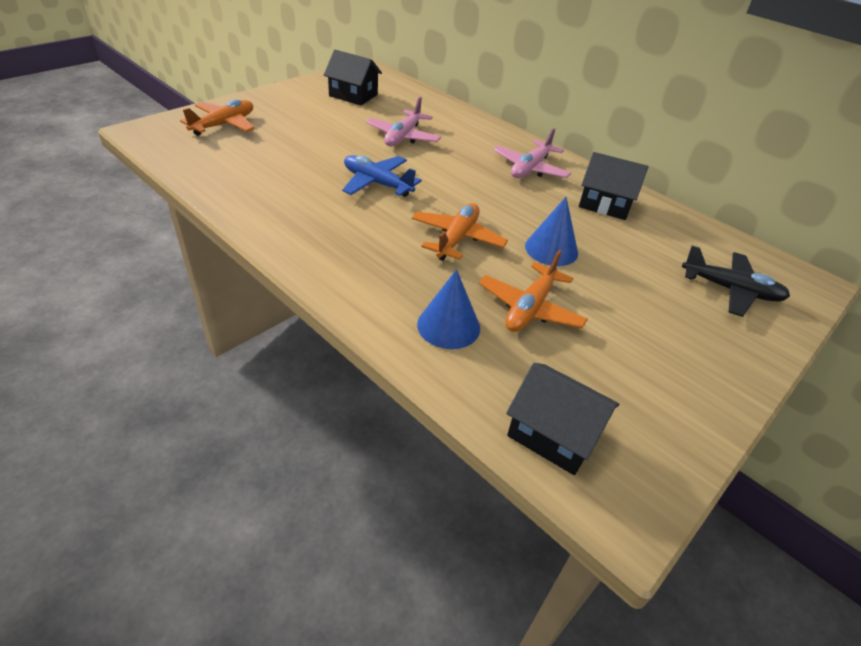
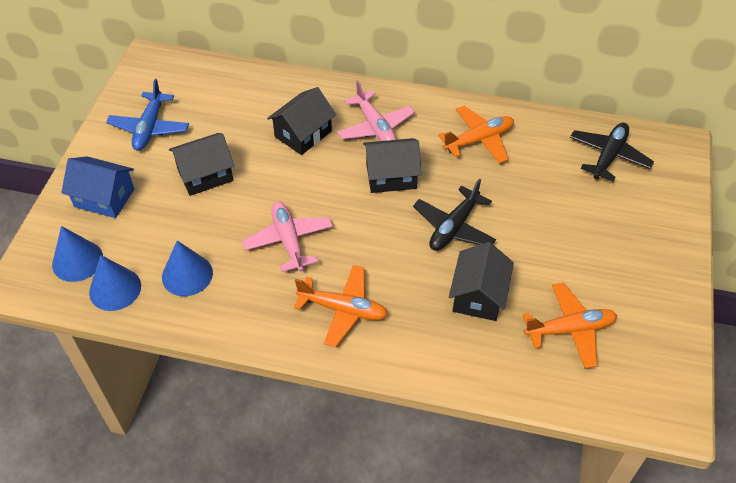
black house: [324,50,382,105] [506,363,619,475] [579,152,649,220] = 3 -> [169,133,235,196] [267,87,336,155] [363,138,422,193] [449,242,514,321] = 4
black plane: [682,245,790,317] = 1 -> [413,178,496,251] [570,123,654,181] = 2
blue cone: [417,269,480,349] [525,197,578,266] = 2 -> [52,226,103,282] [89,255,141,311] [162,241,213,296] = 3
blue house: none = 0 -> [61,156,134,218] = 1

